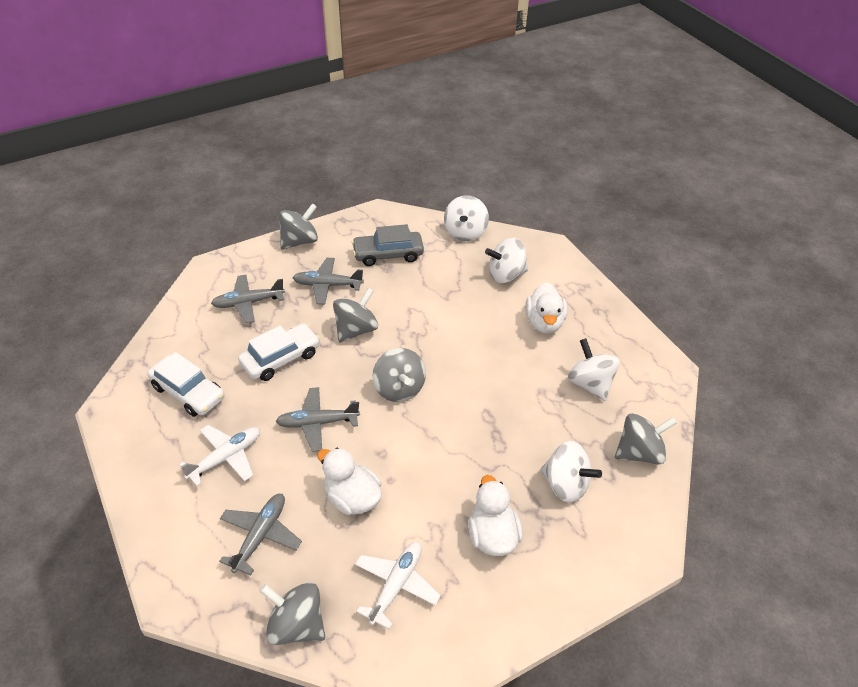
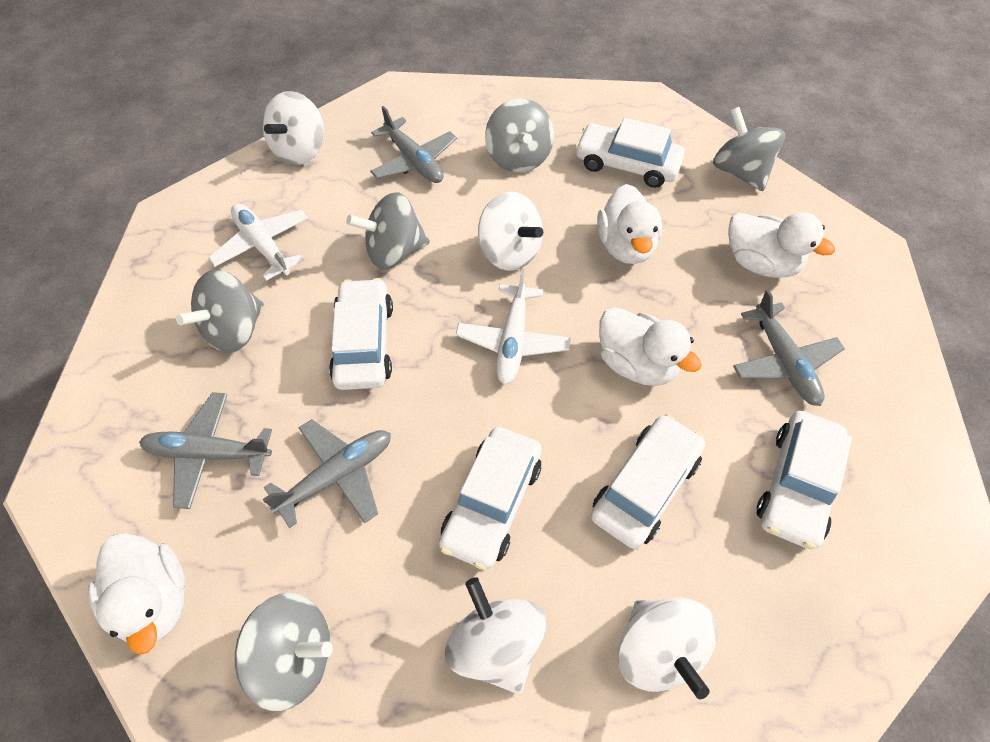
grey car: [352,224,424,266] = 1 -> none = 0
white car: [147,352,225,417] [238,323,320,381] = 2 -> [329,278,393,390] [439,427,542,570] [575,118,685,188] [591,414,706,549] [757,411,852,550] = 5
white duck: [317,448,382,515] [468,475,523,556] [525,282,567,333] = 3 -> [88,533,185,655] [597,184,662,264] [599,307,702,386] [728,212,835,278] = 4

